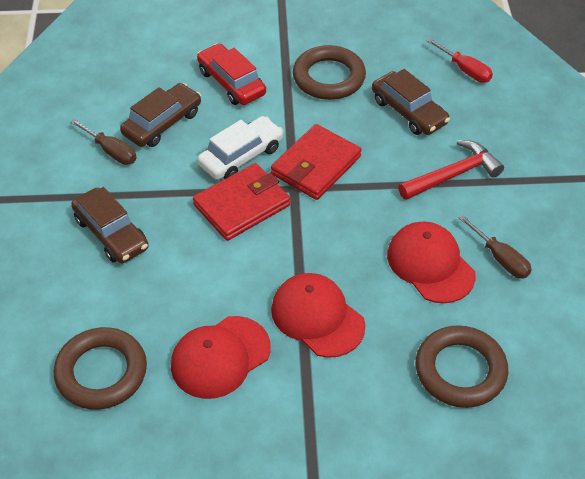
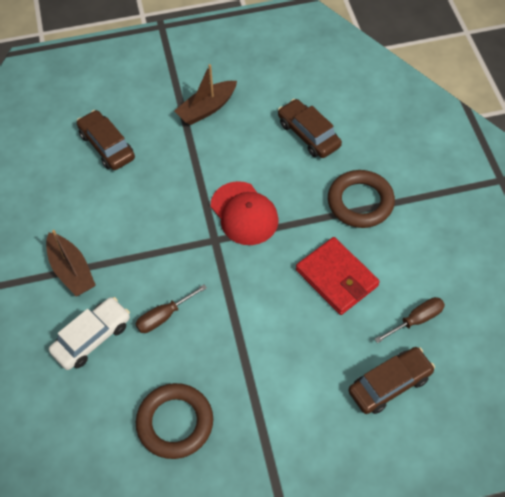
brown boat: none = 0 -> [46,230,96,296] [174,64,237,125] = 2
brown ring: [54,327,147,410] [293,45,366,100] [416,325,508,408] = 3 -> [136,383,213,459] [328,170,395,228] = 2
red cap: [171,316,271,399] [271,273,366,358] [387,221,476,303] = 3 -> [211,181,279,245] = 1
red car: [197,43,266,105] = 1 -> none = 0
red hammer: [398,140,504,200] = 1 -> none = 0
red screwdriver: [426,38,493,83] = 1 -> none = 0
red wallet: [193,163,290,241] [271,124,362,200] = 2 -> [296,237,380,315] = 1

